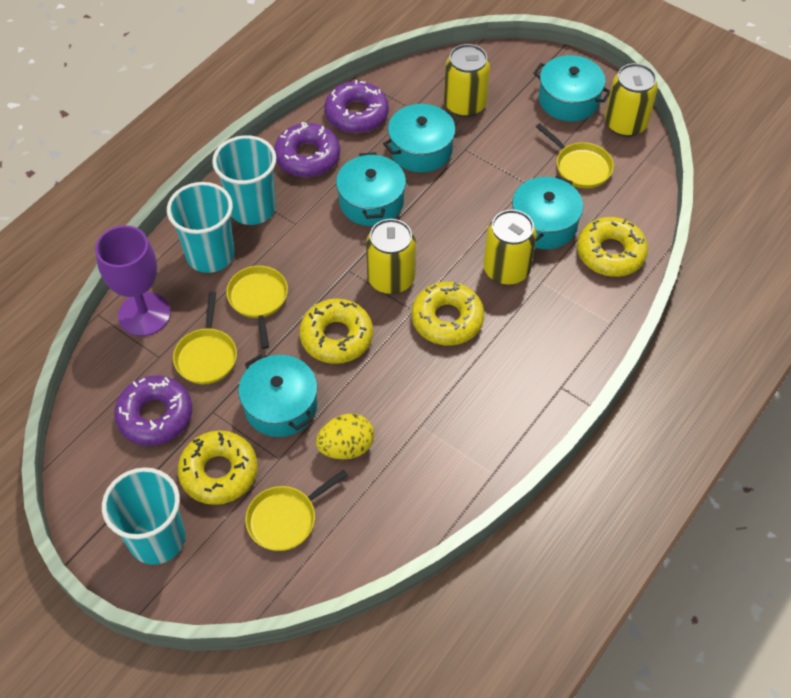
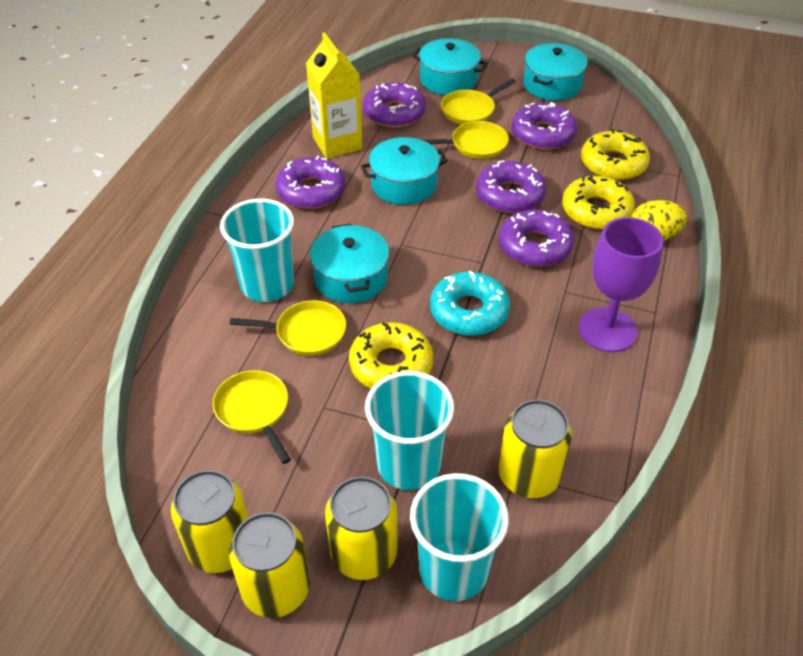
purple donut: [114,375,192,446] [274,122,340,177] [324,80,389,133] = 3 -> [275,155,345,209] [363,82,426,127] [476,160,546,213] [499,210,574,267] [512,102,577,150] = 5
turquoise donut: none = 0 -> [430,271,510,336] = 1
turquoise pot: [238,354,317,437] [336,152,406,226] [383,104,460,173] [512,176,583,249] [533,55,611,121] = 5 -> [310,224,389,303] [361,137,448,205] [412,38,488,95] [524,43,588,101] = 4
yellow carton: none = 0 -> [306,32,363,159] = 1
yellow donut: [178,430,258,505] [299,299,373,364] [411,282,484,346] [577,217,648,277] = 4 -> [349,322,433,388] [562,176,635,230] [581,129,650,180] = 3

